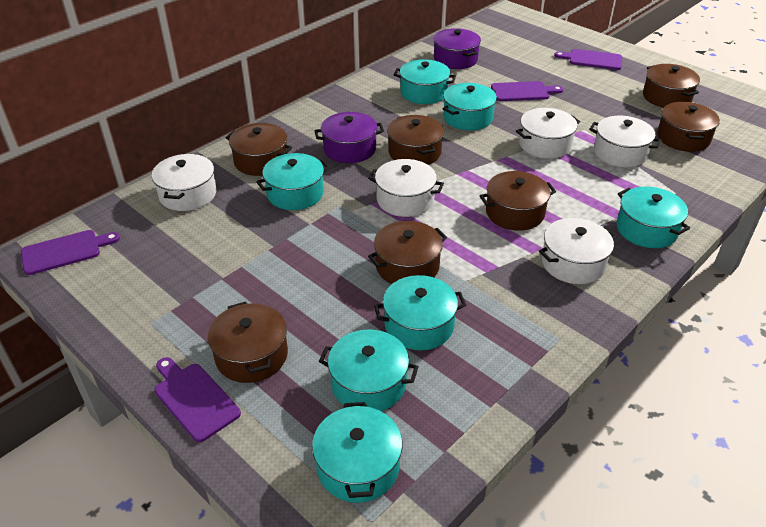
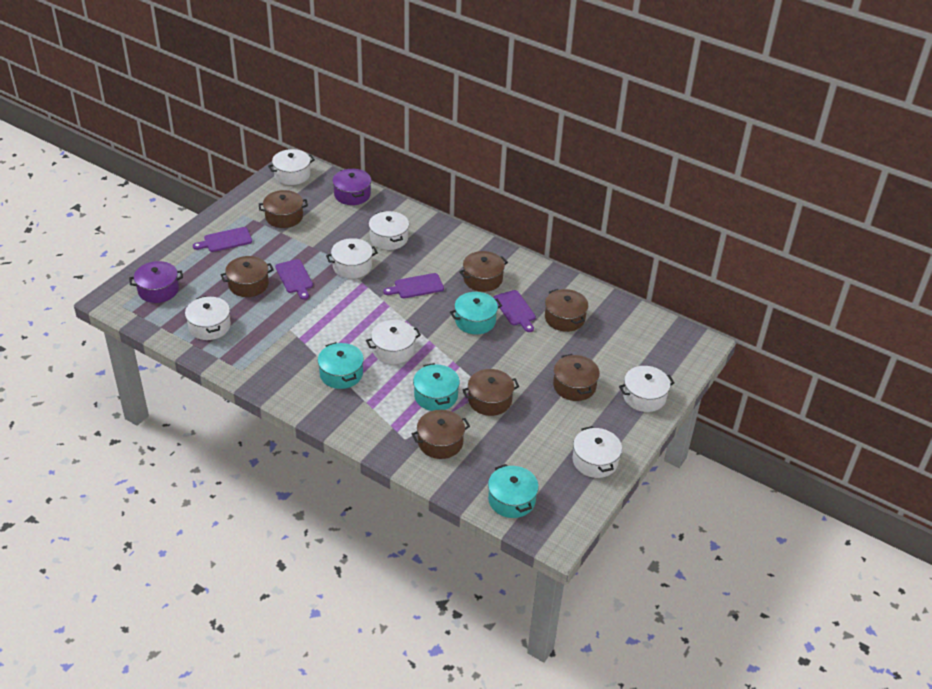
turquoise pot: [256,153,330,210] [312,402,402,503] [319,330,419,411] [374,275,466,350] [394,59,456,104] [443,83,497,130] [617,186,690,248] = 7 -> [318,342,364,389] [413,363,460,411] [450,292,502,334] [488,464,539,518] = 4
white pot: [152,154,216,211] [368,159,444,217] [516,108,580,159] [539,218,616,284] [589,116,662,167] = 5 -> [185,296,231,340] [268,149,315,185] [326,238,378,279] [366,320,421,364] [369,211,409,250] [572,426,622,478] [619,366,675,412] = 7

